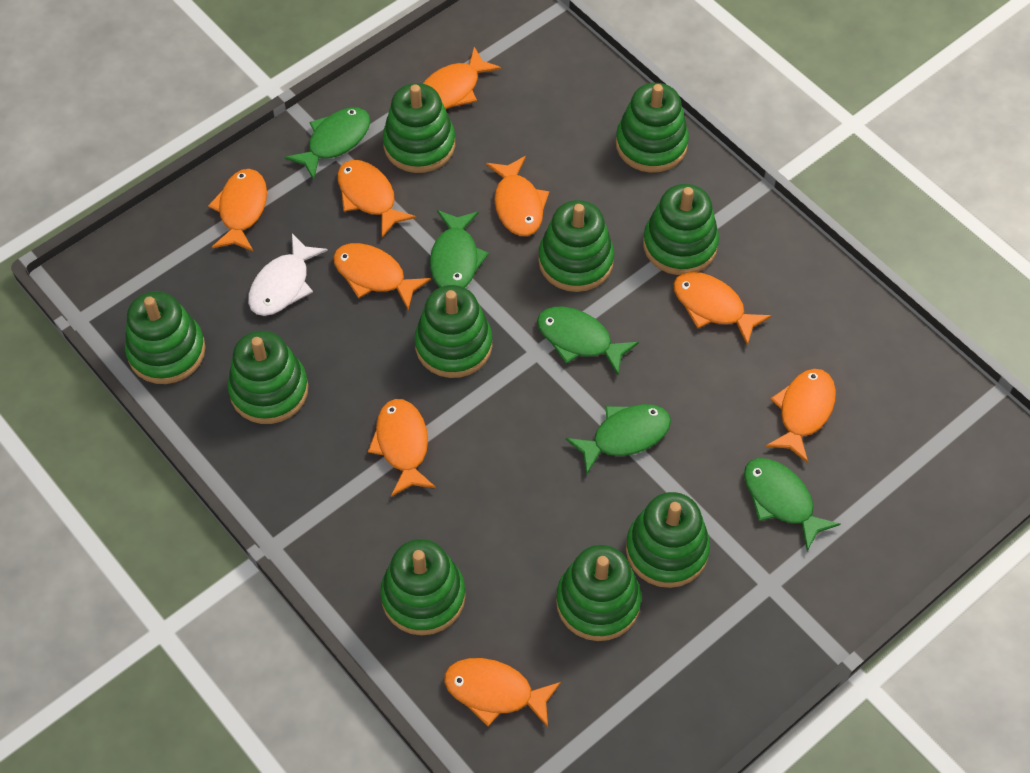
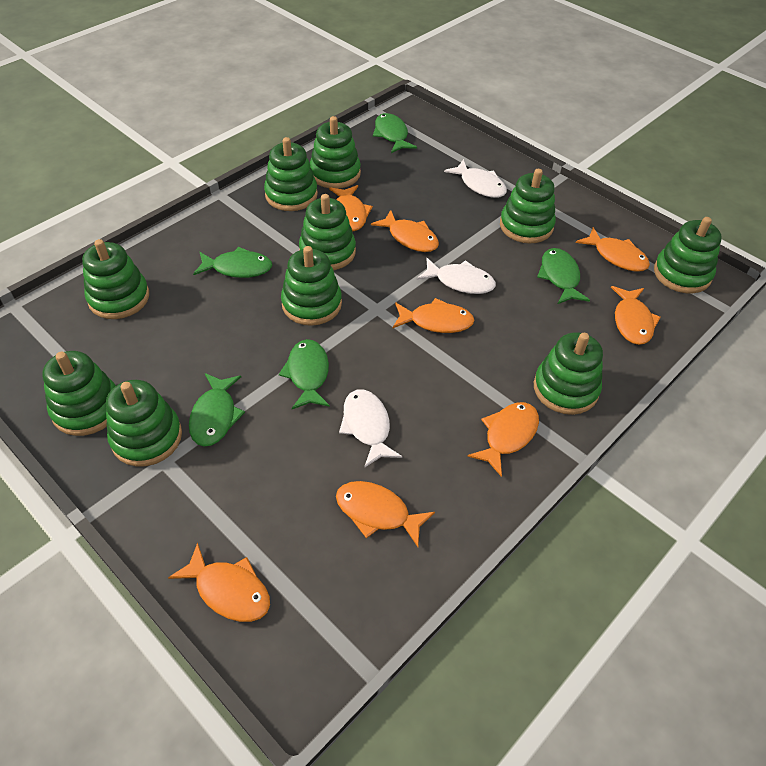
orange fish: [208,169,267,251] [333,243,431,310] [337,160,416,237] [368,399,436,497] [423,47,502,109] [444,658,561,727] [486,156,549,236] [673,272,772,346] [765,369,836,463] = 9 -> [168,543,270,622] [329,185,373,231] [336,481,435,547] [371,210,439,252] [393,298,475,333] [467,402,539,477] [576,227,650,272] [611,286,661,345] = 8
white fish: [248,233,328,316] = 1 -> [339,389,402,468] [417,258,496,294] [444,159,507,198] = 3

